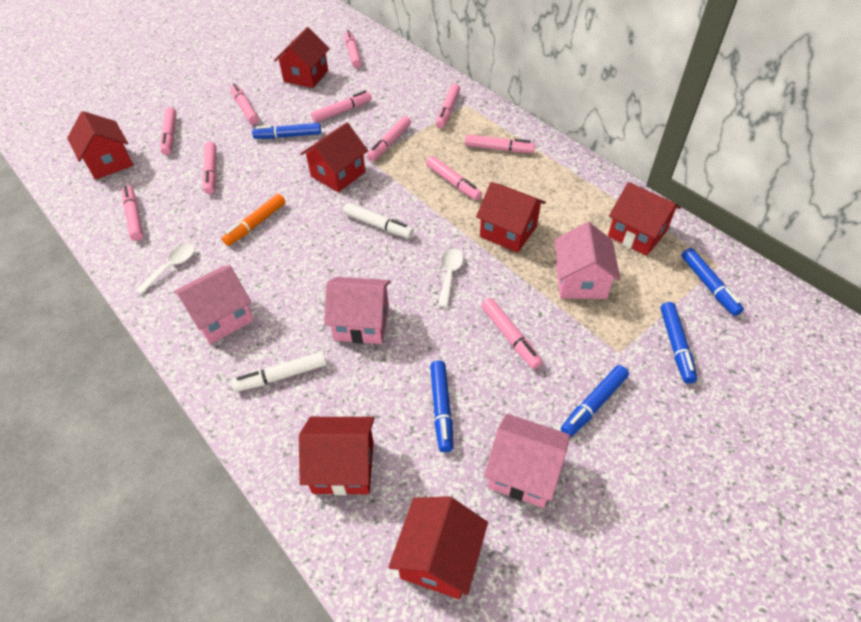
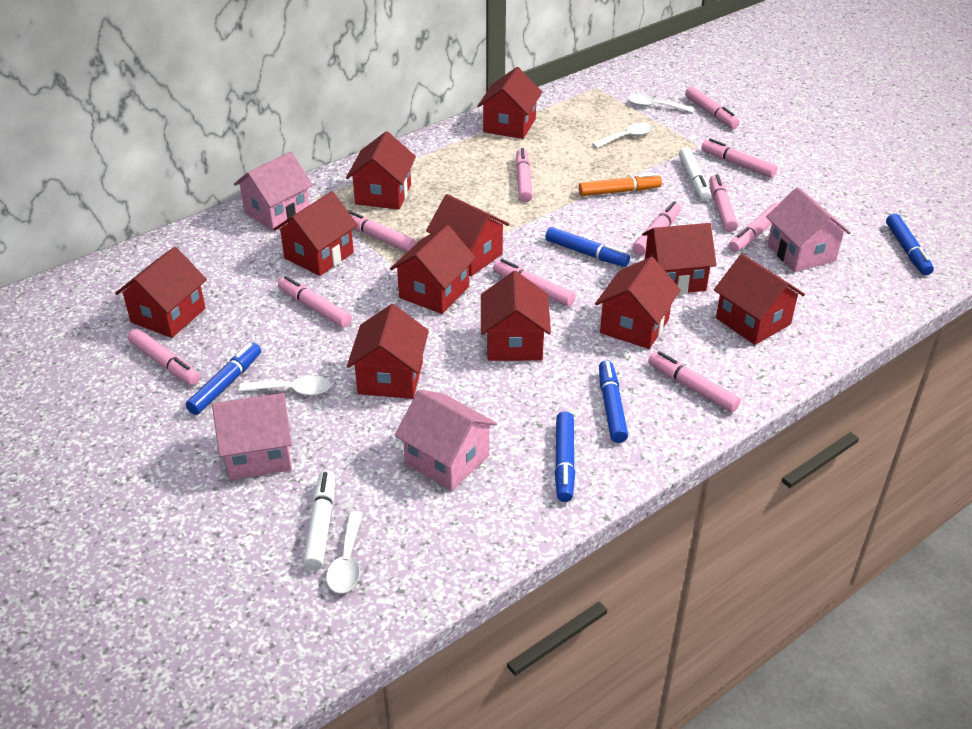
red house: [67,111,133,180] [274,27,330,88] [299,417,374,495] [301,122,368,192] [388,497,488,599] [476,182,546,253] [608,182,681,256] = 7 -> [115,247,207,338] [273,191,358,276] [346,131,416,210] [347,304,429,399] [390,225,476,314] [426,194,509,277] [477,67,542,139] [481,271,551,361] [595,257,681,349] [642,223,716,294] [714,254,805,345] = 11
white spoon: [135,244,195,295] [438,249,464,308] = 2 -> [239,375,331,396] [326,511,363,593] [592,122,653,148] [628,94,694,113] = 4

